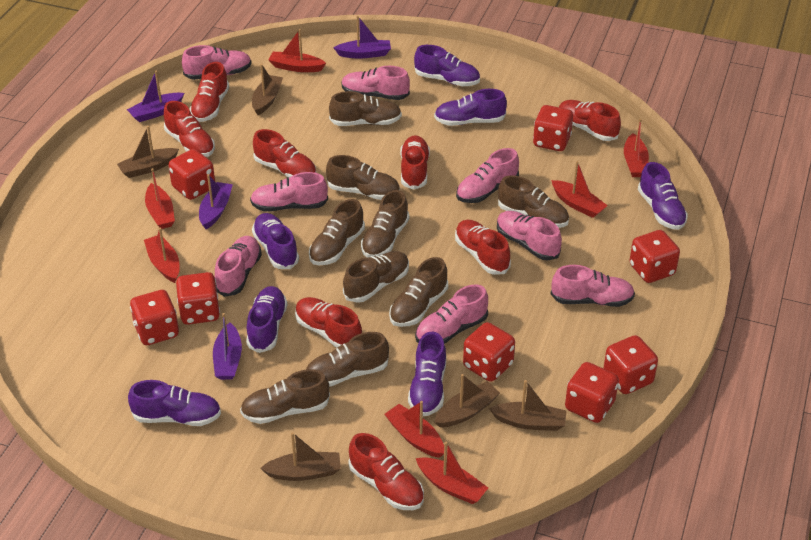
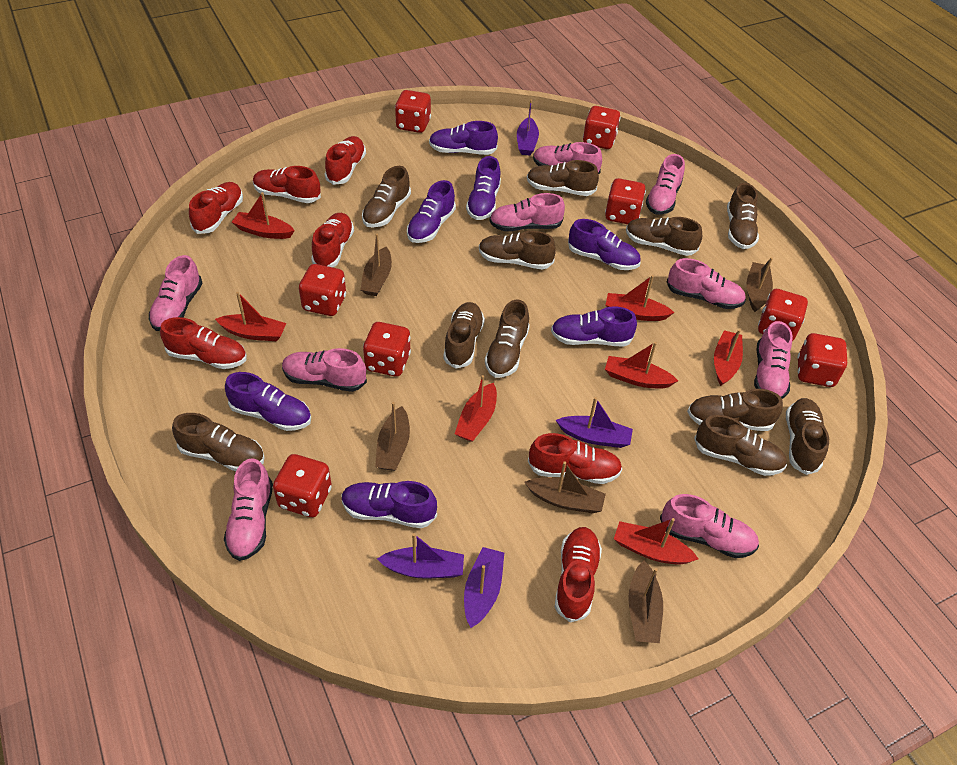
brown shoe: [240,369,330,424] [306,332,389,387] [309,199,365,265] [326,155,400,200] [329,91,402,126] [343,251,409,303] [361,190,409,258] [389,257,448,327] [498,175,569,228] = 9 -> [172,413,265,471] [362,166,411,228] [443,302,485,369] [479,231,556,270] [485,300,530,378] [527,160,599,196] [626,217,702,256] [687,389,783,431] [694,415,787,476] [727,183,759,249] [786,398,829,475] = 11
pink shoe: [182,45,252,80] [215,236,262,297] [250,172,328,212] [342,66,410,100] [415,285,488,344] [456,148,519,203] [497,211,562,261] [550,265,635,307] = 8 -> [149,255,202,331] [224,458,273,561] [282,348,367,392] [489,193,565,231] [533,142,602,174] [646,154,685,215] [660,494,759,558] [667,258,746,309] [754,321,793,399] = 9
red shoe: [164,101,215,157] [190,62,229,122] [253,129,316,177] [295,297,362,347] [349,433,424,510] [400,135,430,190] [455,220,511,275] [559,100,621,141] = 8 -> [160,317,247,369] [189,182,243,234] [253,166,321,203] [311,213,354,267] [325,136,366,185] [528,433,622,484] [555,527,602,623] = 7

